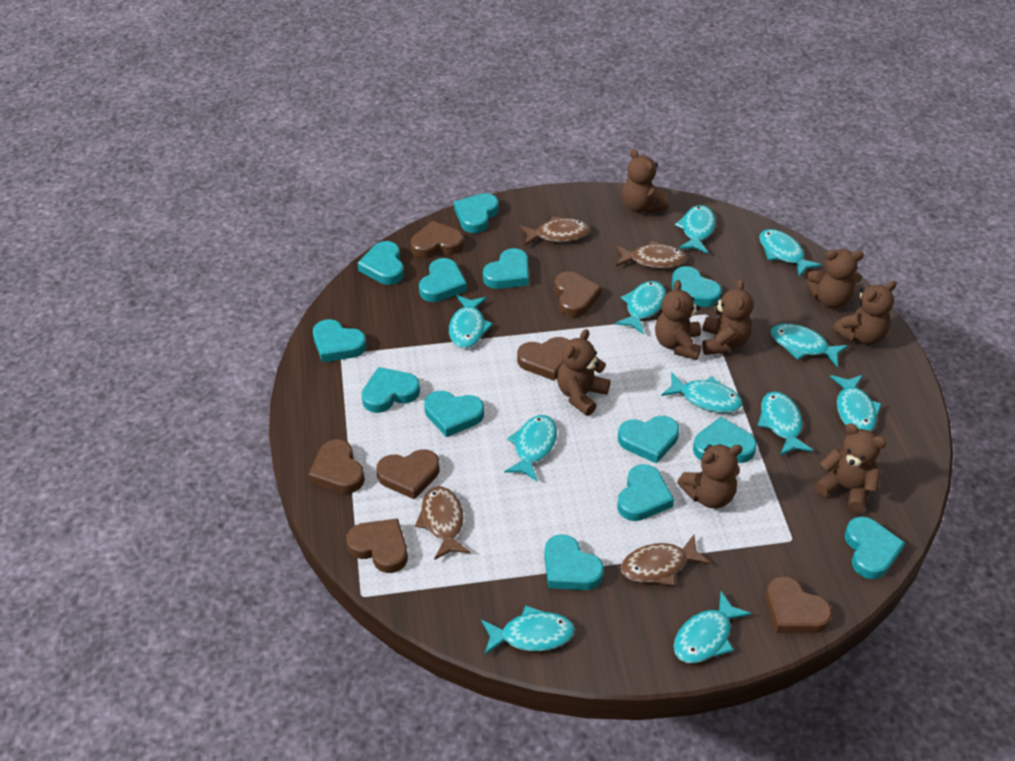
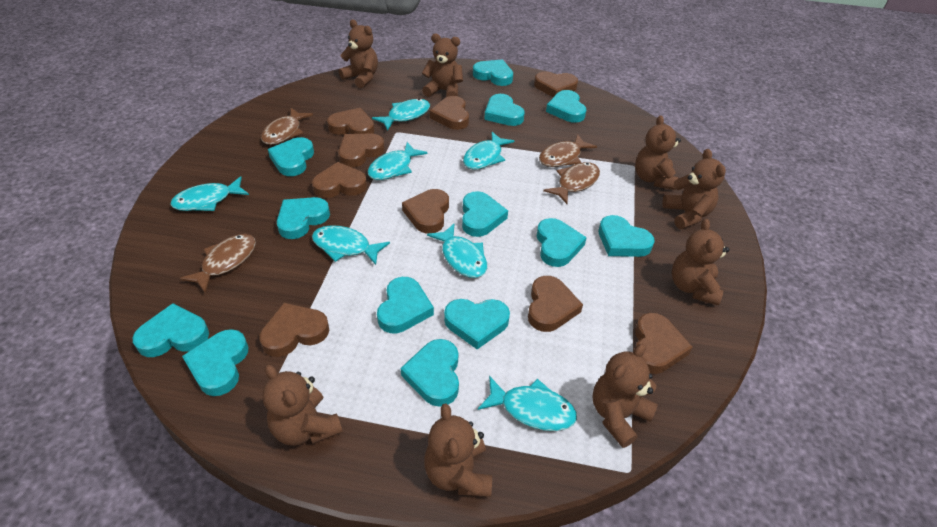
brown heart: [308,439,365,494] [346,518,408,573] [376,449,440,500] [411,221,464,258] [517,337,569,381] [554,272,601,317] [765,576,832,633] = 7 -> [259,303,329,357] [312,162,367,198] [327,108,375,135] [338,133,385,167] [402,189,449,234] [430,96,469,130] [528,276,583,332] [534,71,578,97] [635,313,693,374] = 9
turquoise fish: [449,295,493,348] [481,606,575,655] [504,415,557,482] [615,281,666,335] [661,372,742,413] [674,591,752,663] [675,205,716,254] [757,391,813,456] [759,229,822,277] [771,323,848,367] [830,375,882,431] = 11 -> [171,176,249,211] [312,225,390,265] [368,142,427,180] [372,99,430,131] [427,224,487,278] [463,132,514,170] [478,376,577,431] = 7

